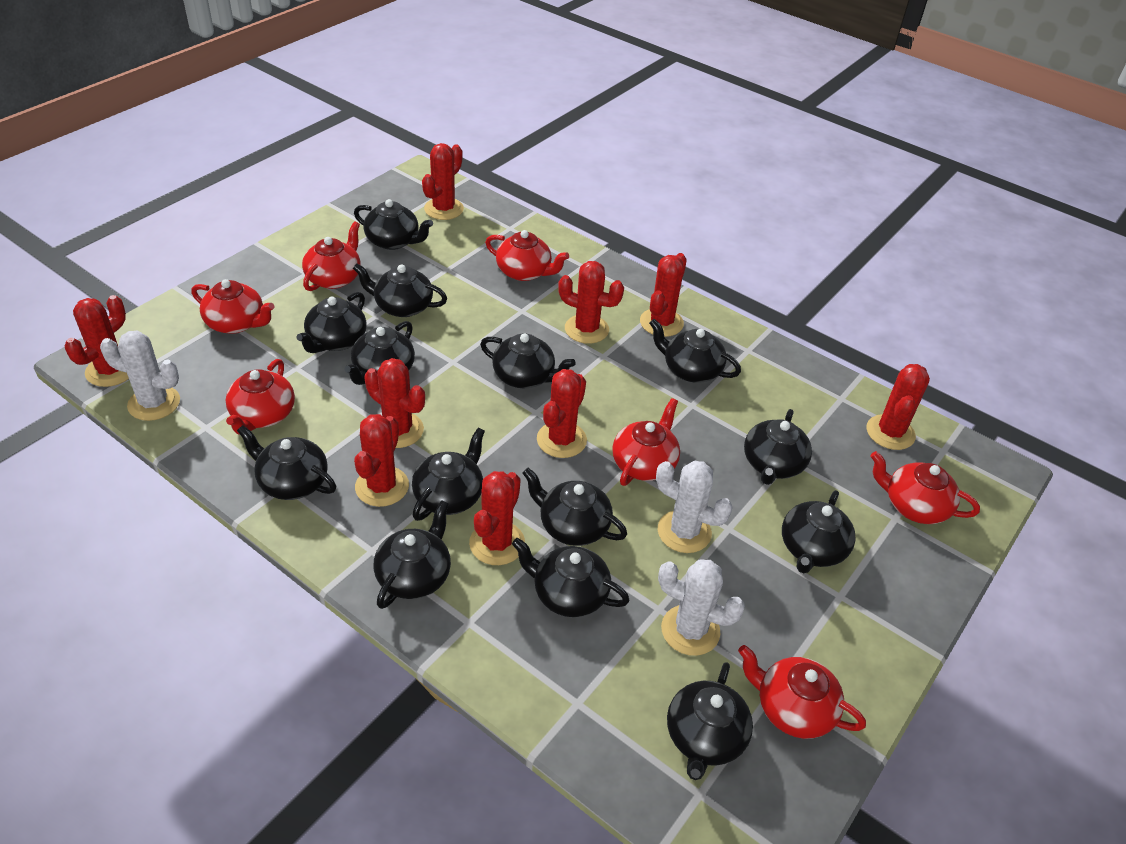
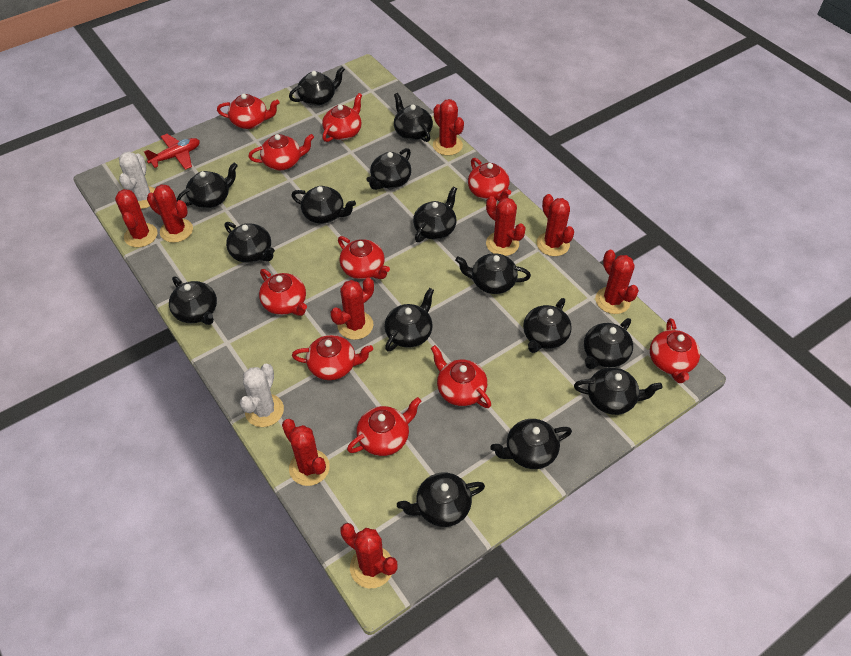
black teapot: [237,425,336,500] [297,292,367,353] [345,321,415,385] [353,263,447,317] [354,199,433,250] [373,500,451,609] [412,428,485,521] [480,333,576,388] [512,538,630,617] [523,468,627,546] [649,319,741,383] [667,662,753,780] [744,409,812,485] [782,490,856,573] = 14 -> [169,277,217,325] [177,163,238,208] [225,222,275,263] [289,67,345,106] [291,186,356,224] [366,148,411,190] [385,288,434,352] [394,93,433,142] [397,473,485,527] [413,187,457,242] [455,253,531,294] [490,419,572,469] [523,298,572,353] [574,367,663,415] [584,318,633,369] = 15
red plane: none = 0 -> [144,134,200,170] = 1
red teapot: [191,279,274,334] [226,359,295,435] [302,222,361,291] [485,230,569,281] [612,398,680,486] [738,645,866,739] [870,451,980,524] = 7 -> [217,94,280,129] [248,134,314,170] [259,269,307,316] [292,335,373,380] [322,93,362,142] [338,236,390,279] [347,397,421,456] [431,345,491,408] [468,158,511,201] [650,318,700,383] = 10
white cactus: [100,331,180,421] [656,461,733,553] [658,559,745,656] = 3 -> [119,152,155,209] [240,363,284,427] = 2

